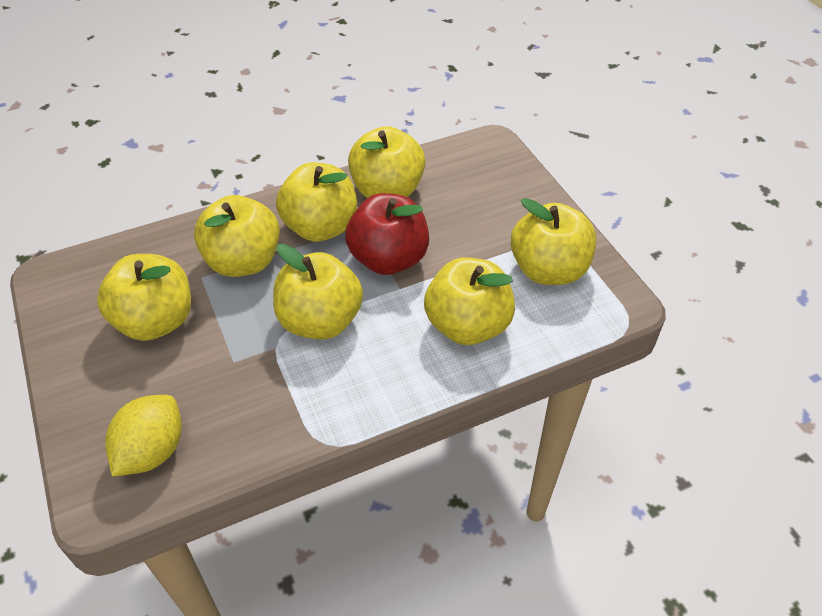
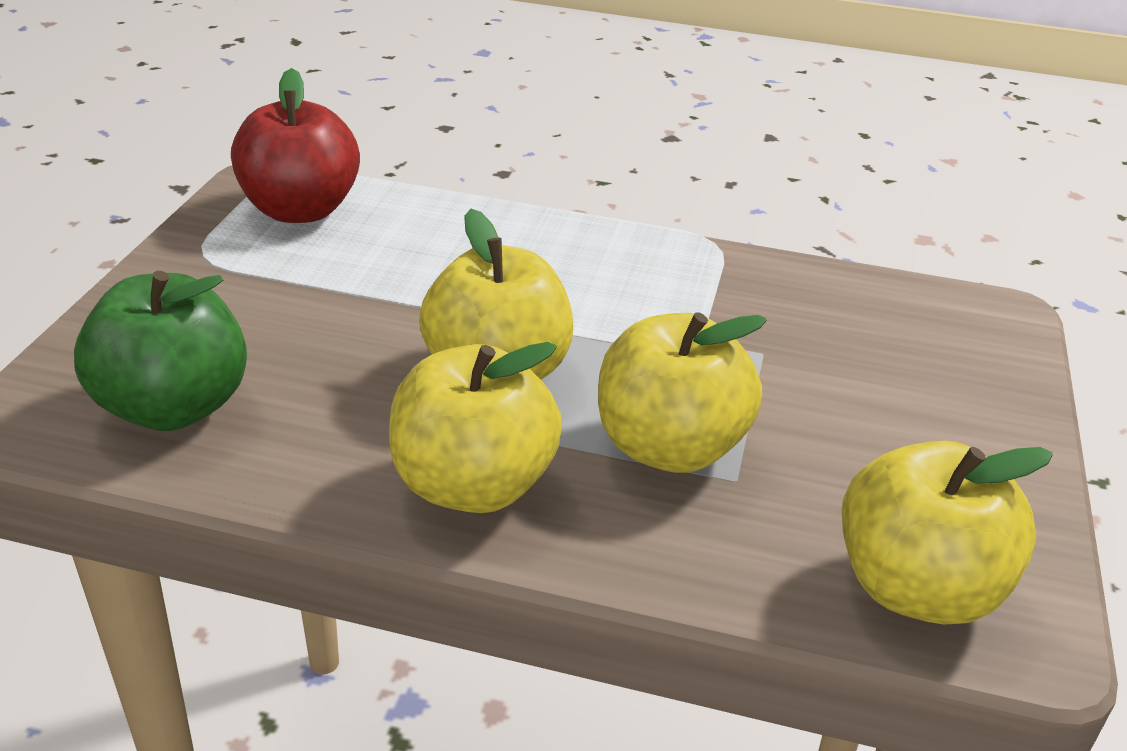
green apple: none = 0 -> [74,271,247,431] = 1
yellow apple: [97,254,191,341] [194,195,280,277] [273,244,363,340] [276,163,357,242] [348,126,425,198] [424,257,515,345] [511,198,596,285] = 7 -> [389,342,562,513] [419,209,573,380] [598,312,767,473] [842,441,1053,625] = 4
yellow lemon: [105,395,182,476] = 1 -> none = 0

